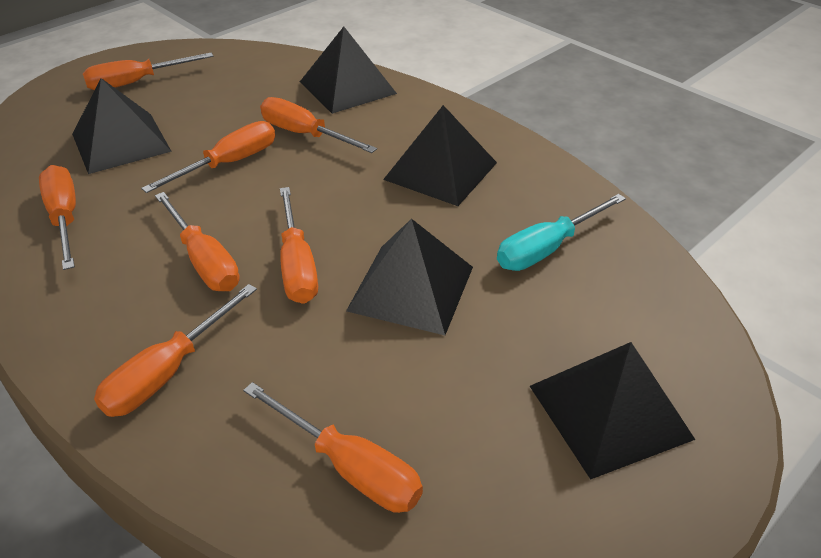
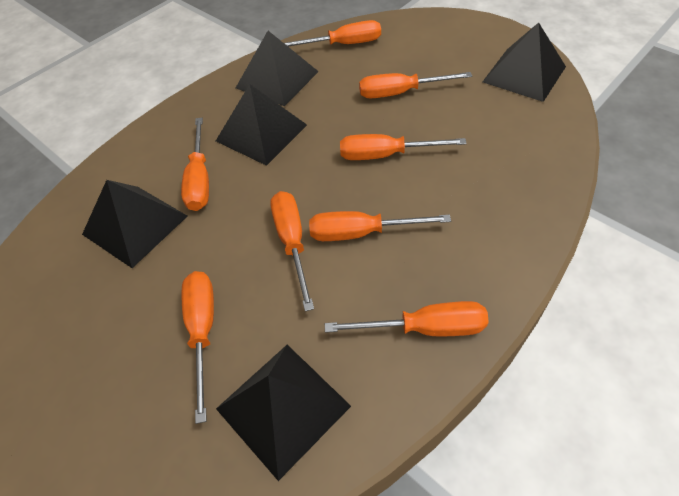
turquoise screwdriver: [497,194,626,271] = 1 -> none = 0

